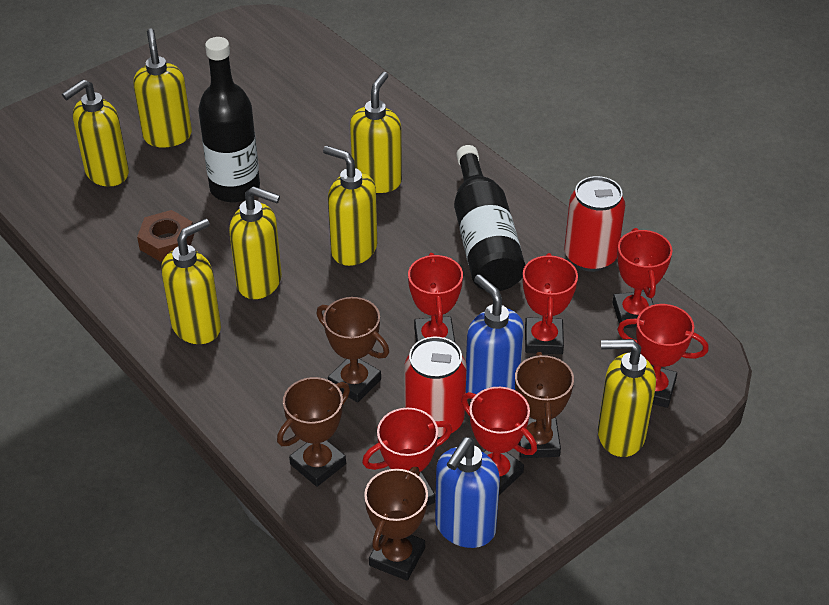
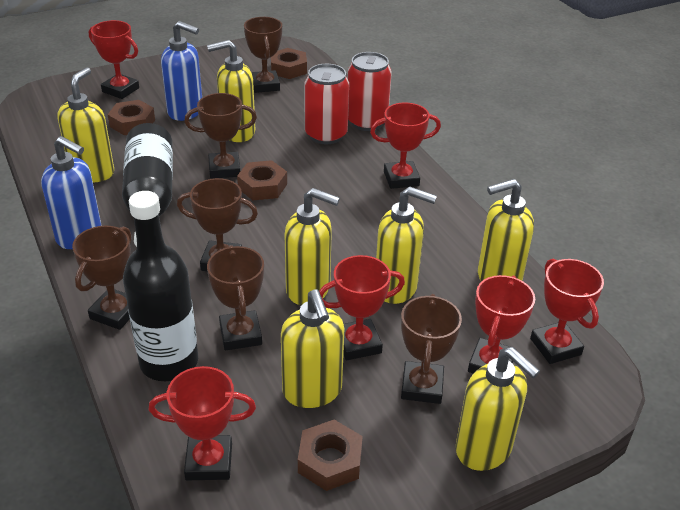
brown nut: [137,210,194,262] = 1 -> [108,100,155,135] [237,160,287,200] [271,48,307,79] [298,420,363,491] = 4
brown trophy: [277,377,350,487] [316,297,389,402] [364,467,428,581] [515,352,574,458] = 4 -> [72,226,131,330] [177,178,258,271] [184,93,257,179] [207,245,264,350] [244,17,282,93] [401,294,462,404] = 6

